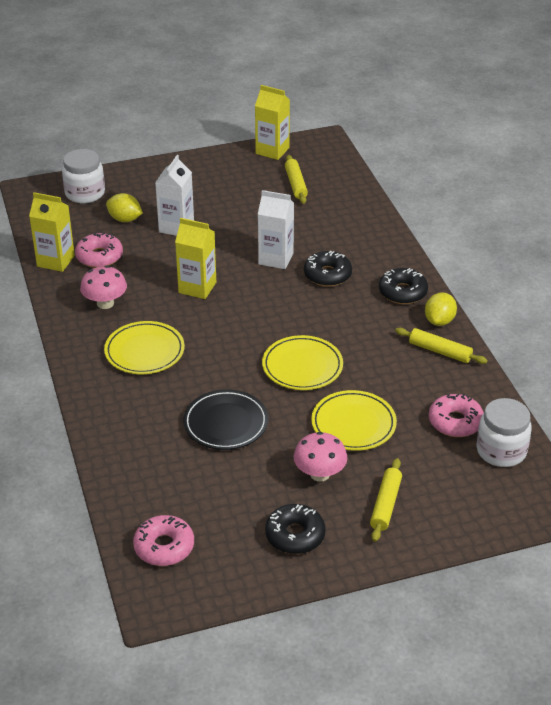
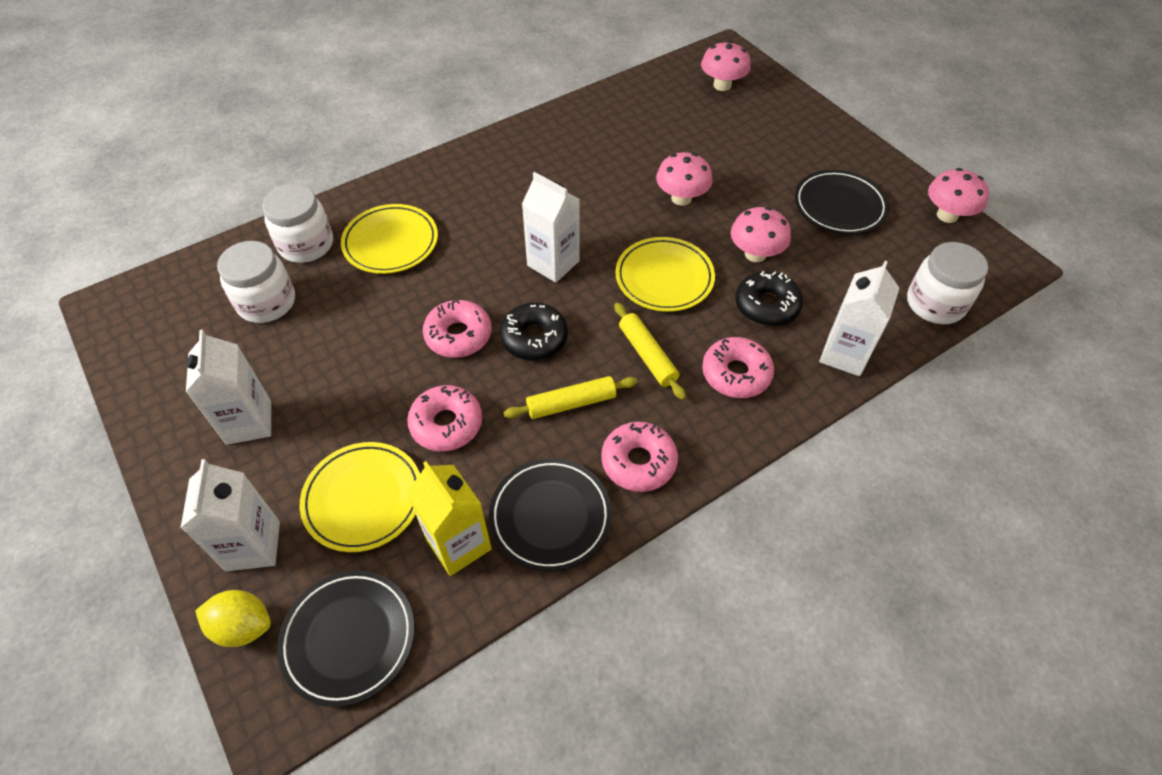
black donut: [265,504,326,554] [304,251,352,287] [379,268,428,304] = 3 -> [499,302,568,361] [735,271,803,326] = 2
black plate: [183,389,268,450] = 1 -> [277,570,415,707] [489,458,612,572] [795,170,889,235] = 3
pink donut: [75,233,123,268] [133,515,194,566] [429,394,484,437] = 3 -> [407,385,482,452] [423,299,492,358] [601,422,678,492] [702,337,774,398] = 4
pink mushroom: [80,265,127,309] [294,432,347,482] = 2 -> [656,152,712,206] [701,41,751,91] [731,207,791,262] [928,168,989,223] = 4
white carton: [155,155,194,236] [258,190,294,269] = 2 -> [181,459,280,571] [186,330,271,445] [522,172,580,283] [819,261,899,376] = 4
white jar: [62,149,105,203] [476,398,532,467] = 2 -> [217,241,295,323] [262,184,333,263] [907,242,988,324] = 3
yellow carton: [29,192,75,272] [175,218,216,299] [255,85,290,160] = 3 -> [407,461,492,576] = 1
yellow lemon: [106,193,143,222] [425,292,457,326] = 2 -> [195,590,271,647] = 1
yellow rolling pin: [285,155,308,204] [370,458,402,542] [395,328,488,364] = 3 -> [503,376,638,419] [614,303,686,400] = 2

